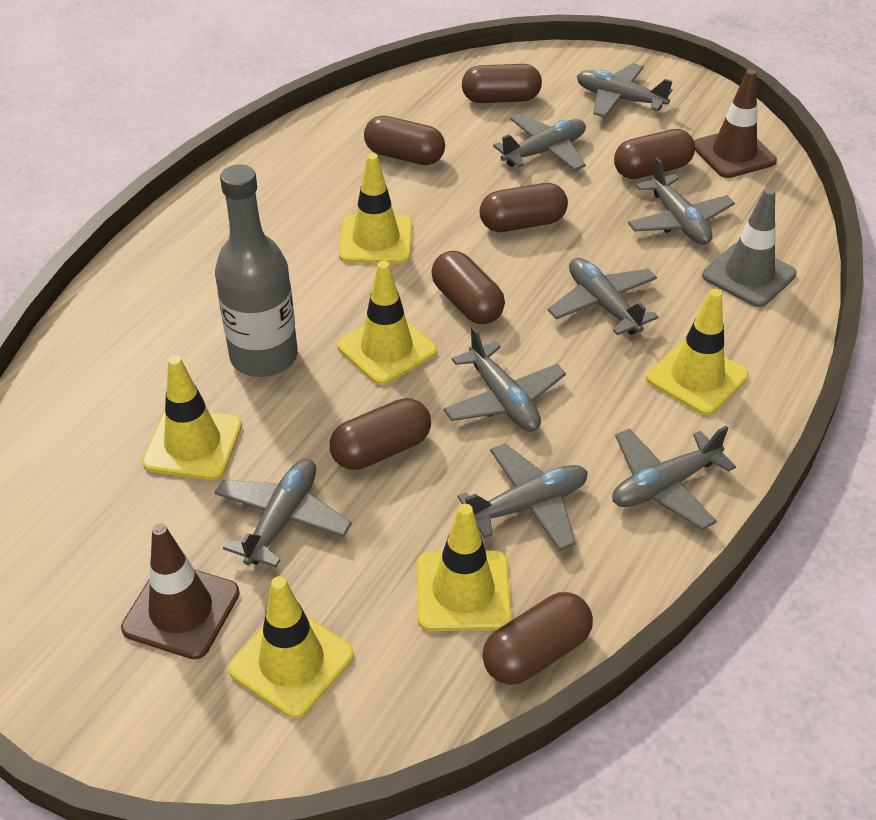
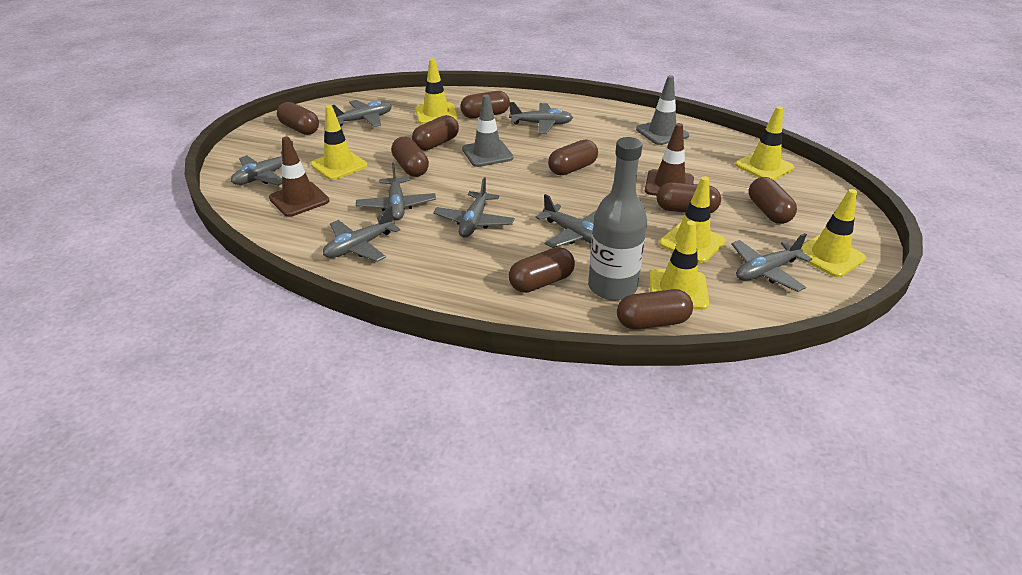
brown capsule: [330,398,431,470] [364,116,445,165] [431,251,505,324] [462,64,542,103] [479,183,568,232] [482,592,593,685] [614,129,695,179] = 7 -> [277,102,319,135] [391,137,429,177] [412,115,459,151] [460,91,510,119] [509,247,575,293] [548,139,598,175] [617,289,693,330] [657,182,721,213] [749,177,797,224] = 9
grey traffic cone: [702,188,797,307] = 1 -> [462,94,514,167] [636,75,689,145] = 2

